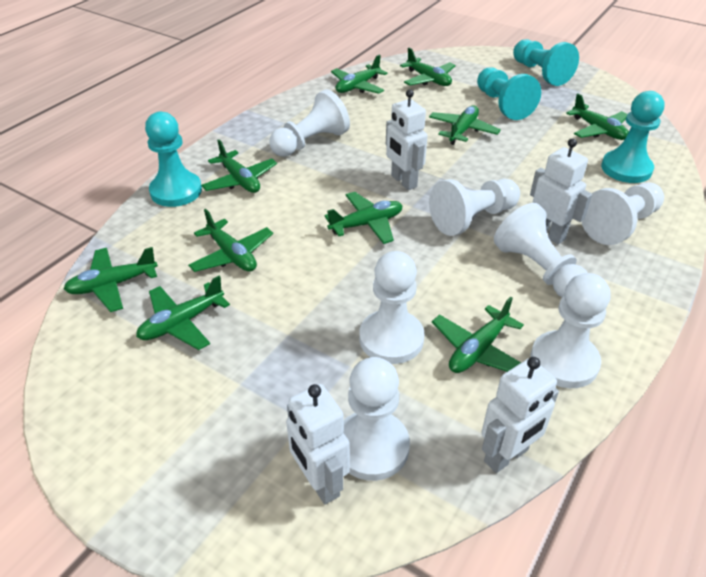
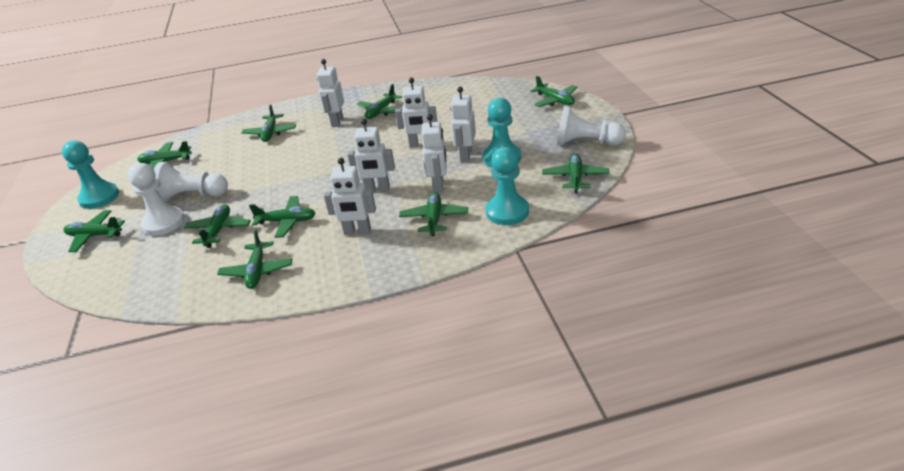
turquoise pawn: [145,112,202,207] [477,68,541,120] [513,39,579,86] [601,91,665,183] = 4 -> [62,141,119,209] [483,98,521,168] [486,147,529,225] = 3
white pawn: [269,89,350,156] [343,357,410,481] [359,251,424,364] [429,179,520,236] [494,203,588,297] [530,273,610,388] [581,182,664,245] = 7 -> [128,163,185,236] [154,162,228,201] [557,106,626,146] = 3
white robot: [286,384,350,505] [386,89,428,190] [481,357,559,473] [530,138,592,244] = 4 -> [316,59,344,127] [324,158,376,235] [347,119,395,192] [395,78,437,148] [421,114,446,192] [450,87,476,162] = 6

